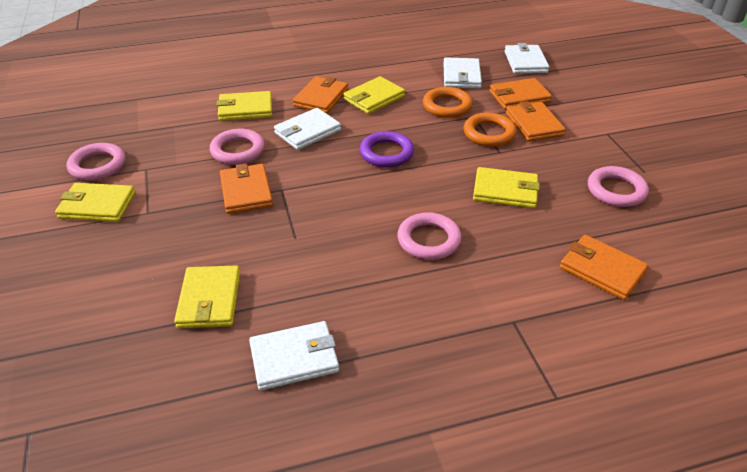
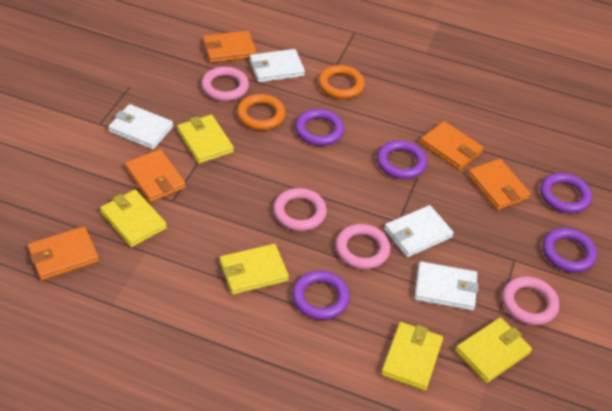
purple ring: [360,131,414,168] = 1 -> [292,271,350,320] [295,109,344,146] [377,140,427,179] [540,173,592,213] [543,228,597,273] = 5

